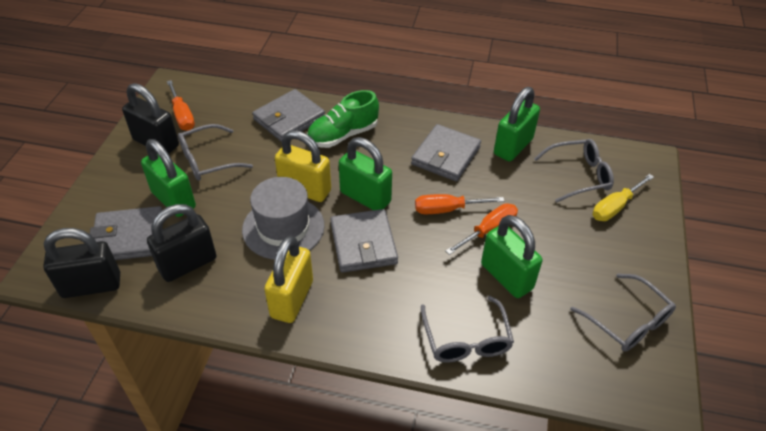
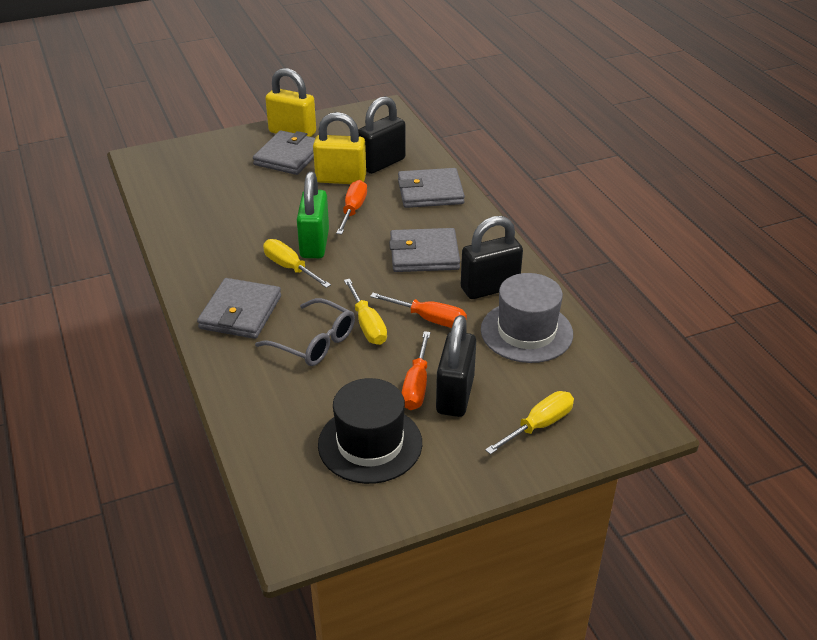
black hat: none = 0 -> [318,378,422,484] = 1
green padlock: [141,139,196,217] [339,137,392,210] [481,215,542,298] [494,87,540,162] = 4 -> [297,172,329,258] = 1
green shoe: [307,90,379,148] = 1 -> none = 0
grey glasses: [178,124,253,181] [421,296,514,363] [534,139,614,203] [570,274,676,352] = 4 -> [255,298,355,366] = 1
yellow screwdriver: [593,174,654,221] = 1 -> [263,239,331,288] [344,279,387,345] [485,391,574,455] = 3

